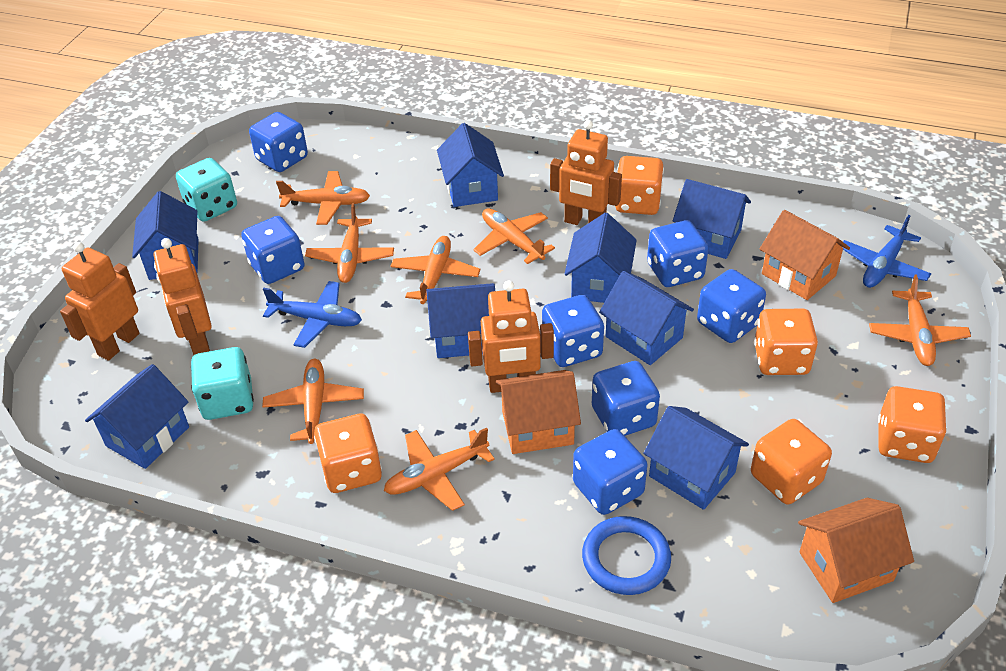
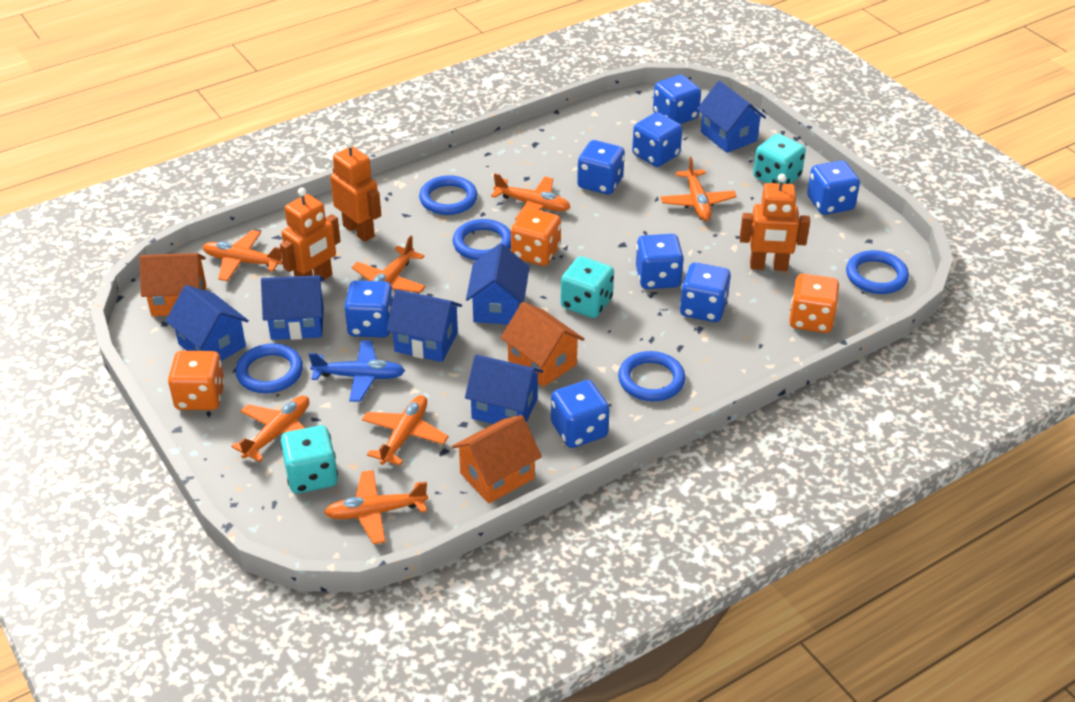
blue dice: [241,216,305,284] [249,112,308,172] [542,295,604,367] [573,429,647,515] [592,361,660,436] [647,220,709,287] [697,269,766,343] = 7 -> [344,280,393,338] [551,380,610,448] [577,140,625,195] [632,112,682,167] [636,234,684,289] [653,75,701,124] [680,263,731,322] [807,160,860,215] = 8
blue house: [85,364,189,469] [132,191,199,280] [426,283,495,358] [437,123,504,207] [564,213,637,303] [599,271,694,365] [643,406,749,510] [673,179,751,259] = 8 -> [166,285,249,361] [261,275,324,340] [387,289,462,362] [465,355,543,424] [466,244,530,325] [697,81,766,153] = 6
blue plane: [263,281,362,348] [841,215,931,288] = 2 -> [309,340,405,402] = 1
blue ring: [582,516,671,595] = 1 -> [235,344,303,393] [419,175,478,215] [453,219,511,260] [618,351,685,401] [846,250,909,294] = 5
orange dice: [314,414,382,493] [615,156,664,215] [751,419,832,504] [754,309,818,375] [878,386,947,463] = 5 -> [168,351,225,410] [511,208,561,266] [789,274,840,333] = 3
orange robot: [60,242,139,361] [153,238,212,355] [468,281,554,393] [550,120,622,225] = 4 -> [280,188,341,280] [330,139,381,242] [740,174,810,271] = 3
turquoise dice: [176,158,237,222] [191,347,254,420] = 2 -> [280,425,338,493] [560,256,614,318] [753,134,806,184] = 3

